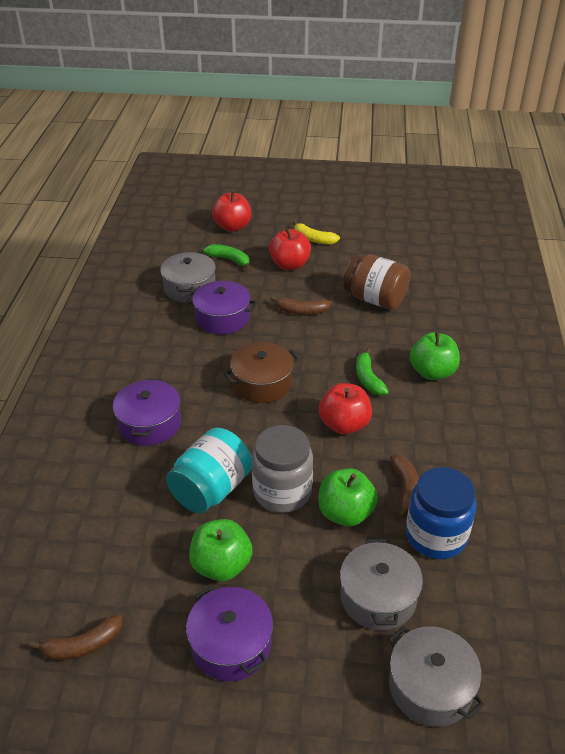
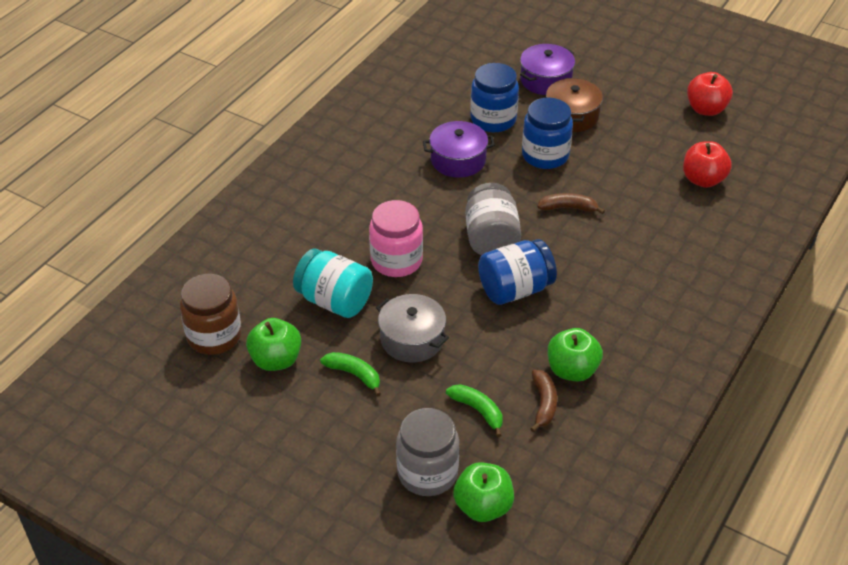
blue jar: [406,467,476,559] = 1 -> [470,63,519,132] [478,239,557,305] [522,98,573,169] = 3
brown banana: [29,614,122,661] [271,296,332,315] [390,455,419,518] = 3 -> [530,370,557,432] [537,193,605,214] = 2
grey jar: [252,425,313,513] = 1 -> [396,408,459,496] [465,183,521,255] = 2
grey pot: [160,252,216,303] [340,539,423,630] [389,626,484,727] = 3 -> [376,294,449,363] = 1
pink jar: none = 0 -> [369,200,423,277] = 1
purple pot: [113,378,181,446] [186,281,257,335] [186,586,273,682] = 3 -> [423,121,495,178] [520,44,575,95] = 2
red apple: [212,191,251,232] [269,228,311,270] [319,383,372,435] = 3 -> [683,141,732,188] [687,72,733,116] = 2
yellow banana: [293,221,340,244] = 1 -> none = 0

